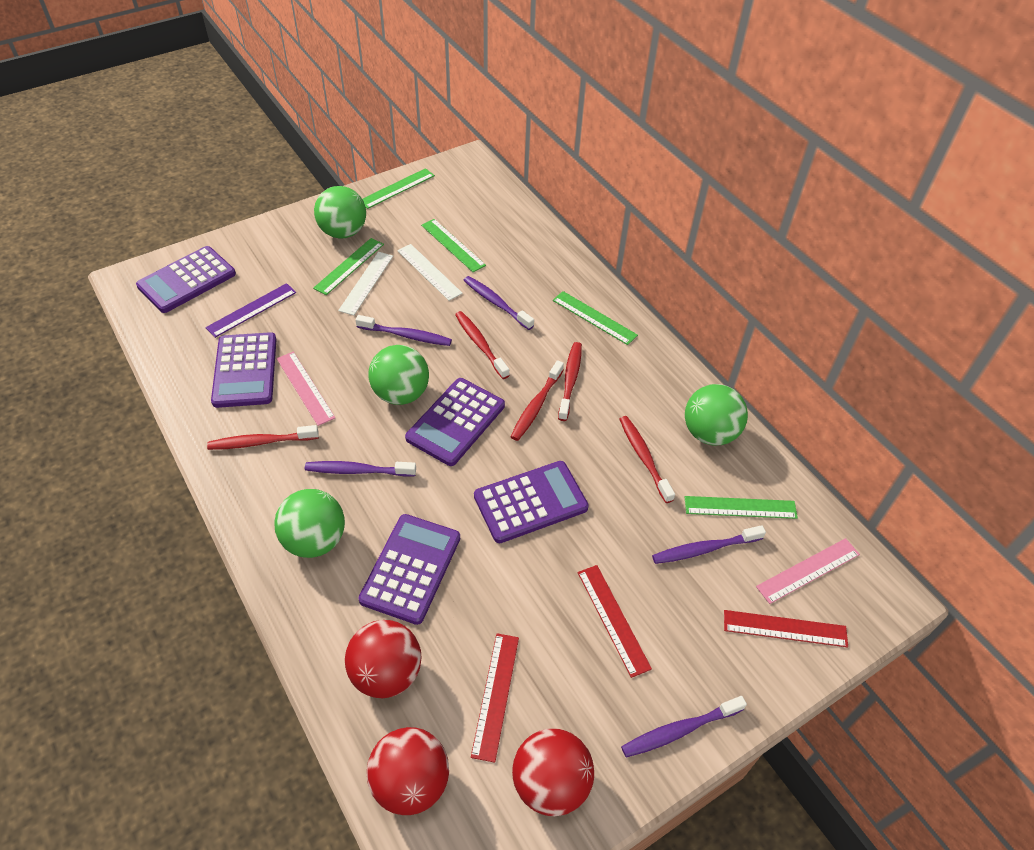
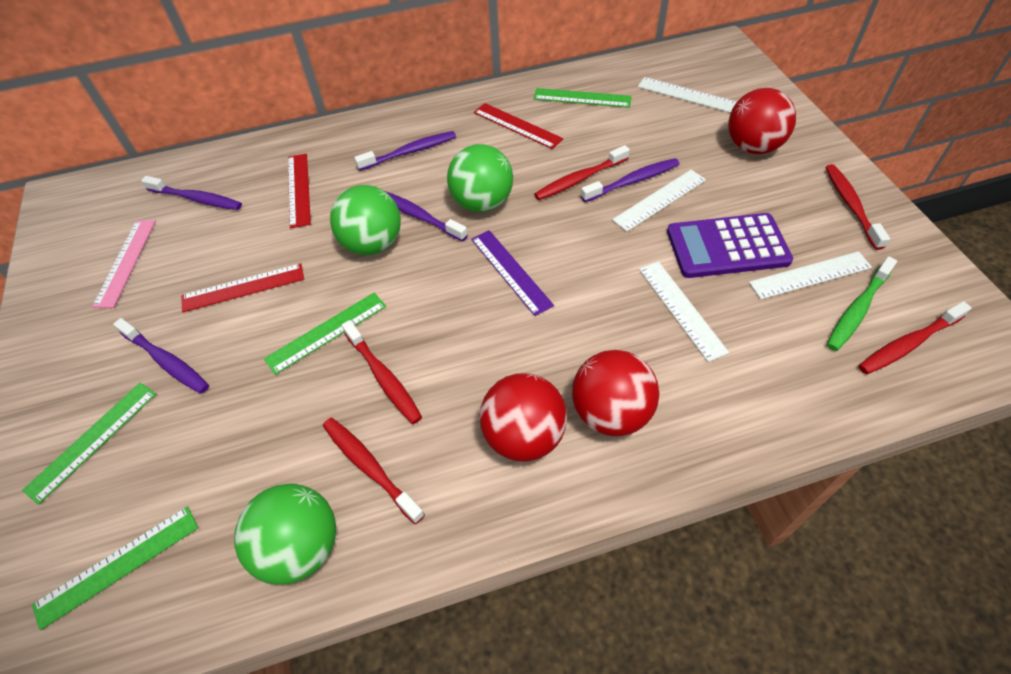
green ball: [274,489,345,558] [314,186,366,239] [369,345,429,405] [685,384,748,445] = 4 -> [234,484,336,585] [330,185,401,255] [447,144,513,212] = 3
green ruler: [313,238,384,295] [362,168,435,209] [421,219,486,272] [553,291,638,345] [685,496,798,519] = 5 -> [22,383,156,505] [32,506,198,630] [264,293,386,375] [533,88,632,108] = 4
green toothbrush: none = 0 -> [827,256,897,351] = 1
pink ruler: [277,352,335,426] [756,538,860,604] = 2 -> [92,220,156,308] = 1
purple calculator: [136,246,236,313] [211,332,277,408] [358,514,460,625] [405,378,505,466] [474,461,589,543] = 5 -> [667,213,793,278] = 1
white ruler: [338,252,393,315] [397,244,463,301] = 2 -> [612,170,706,232] [638,77,737,113] [639,261,729,362] [749,251,872,299] = 4

